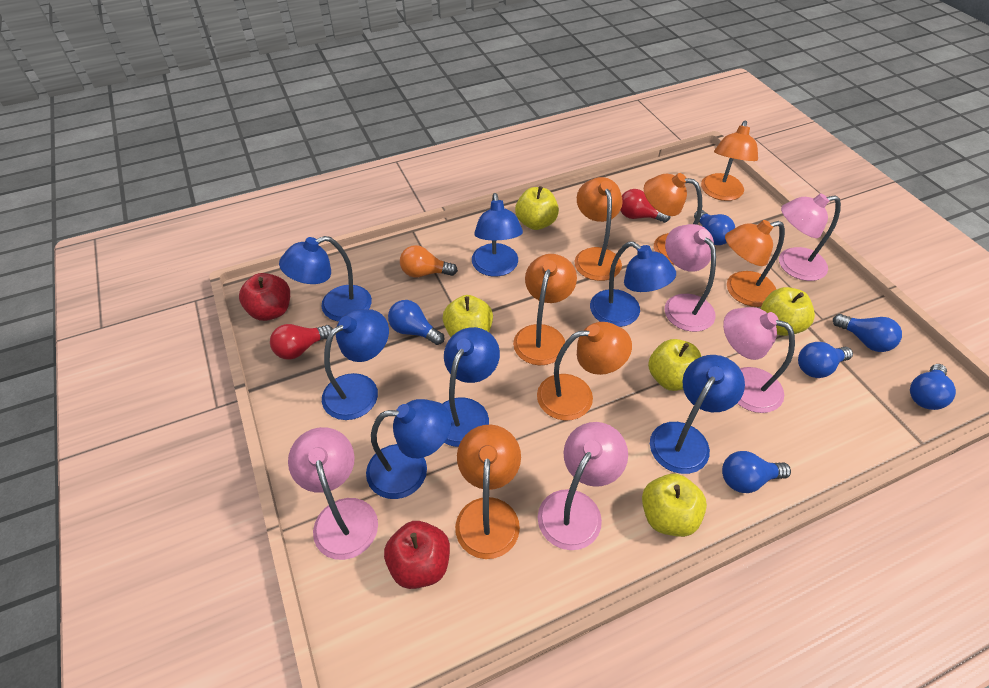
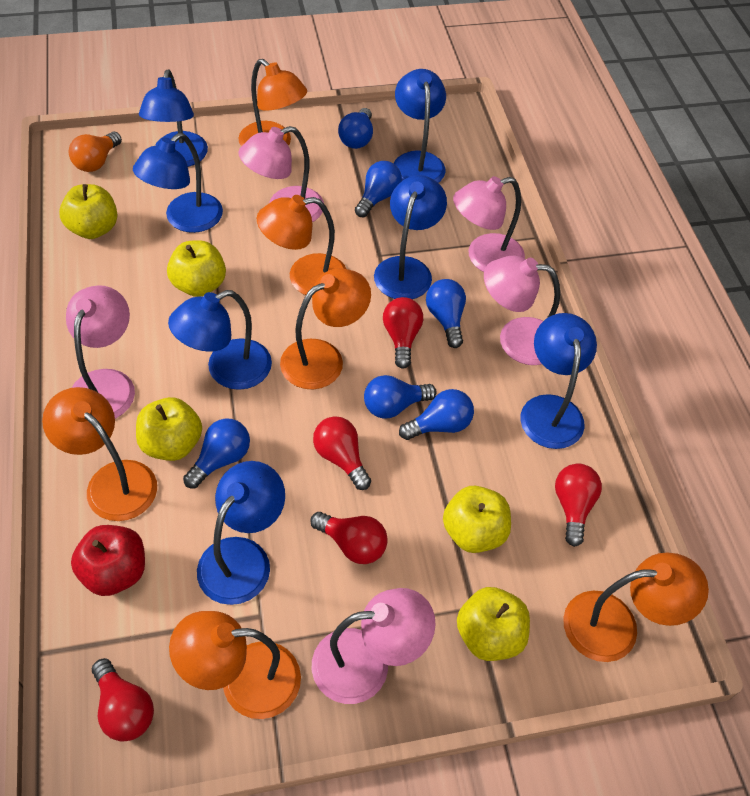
orange lamp: [455,425,521,559] [513,254,577,365] [537,322,632,421] [575,177,623,281] [644,173,702,264] [701,121,758,201] [725,220,785,307] = 7 -> [42,387,157,521] [169,611,301,719] [239,59,307,146] [257,195,346,295] [280,268,371,389] [563,553,709,662] = 6
red apple: [239,273,290,321] [384,521,450,589] = 2 -> [71,525,145,596] = 1
red light bulb: [270,324,333,360] [620,189,670,223] = 2 -> [92,658,154,742] [310,512,388,564] [313,416,371,490] [383,297,423,369] [555,463,602,547] = 5

